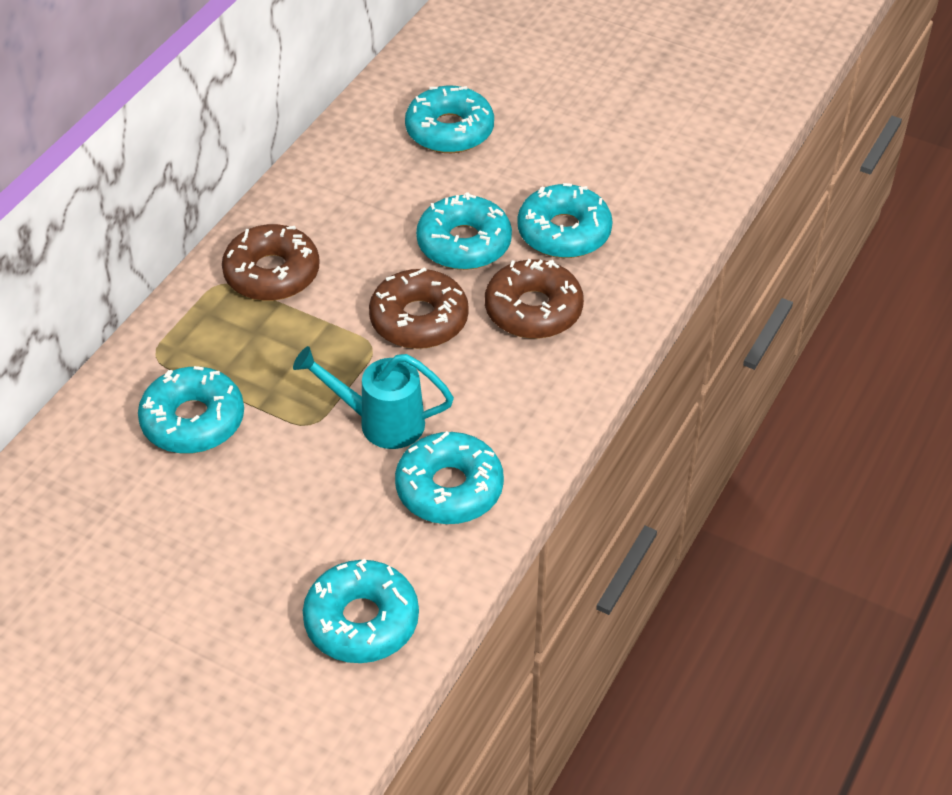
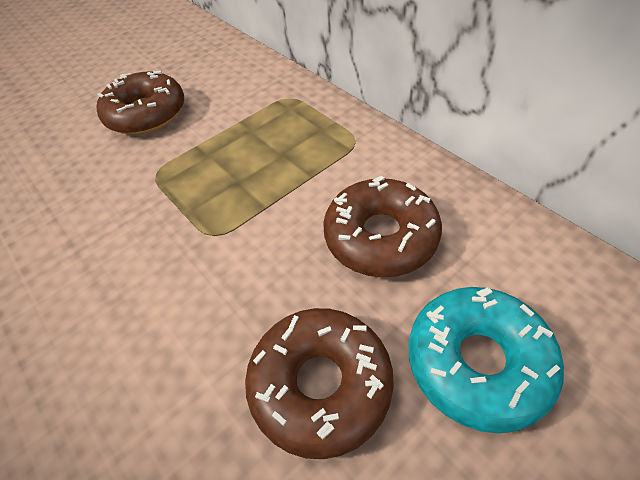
turquoise donut: [138,366,244,453] [303,559,419,663] [395,431,504,524] [405,86,494,153] [416,192,512,270] [517,183,613,258] = 6 -> [409,287,564,433] = 1
turquoise watering can: [293,346,454,449] = 1 -> none = 0

